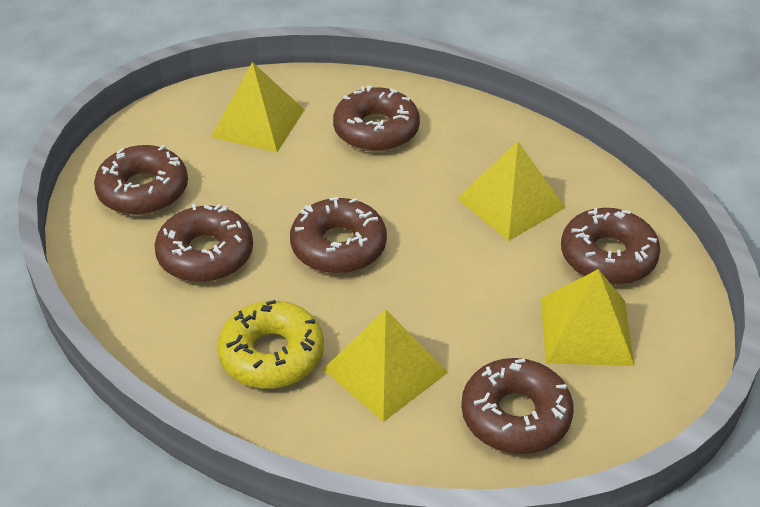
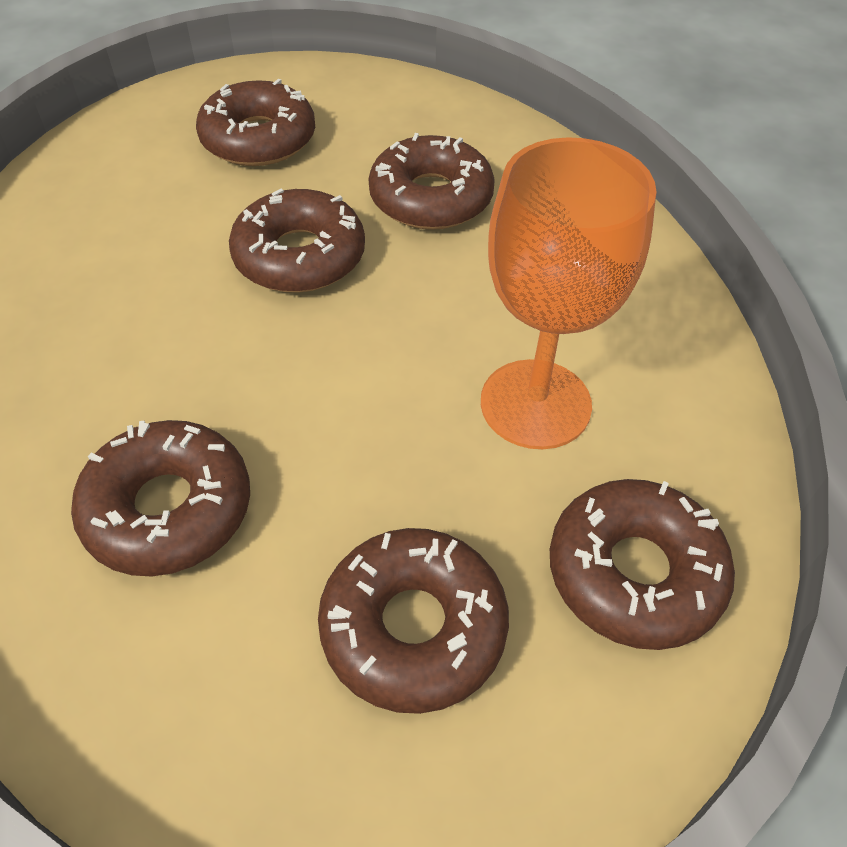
orange goblet: none = 0 -> [481,137,657,449] = 1
yellow donut: [217,300,324,389] = 1 -> none = 0
yellow pyramid: [211,62,305,152] [323,309,448,422] [457,141,566,241] [541,269,635,366] = 4 -> none = 0

